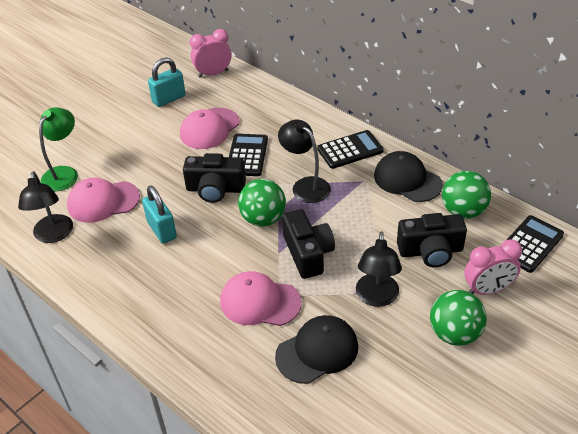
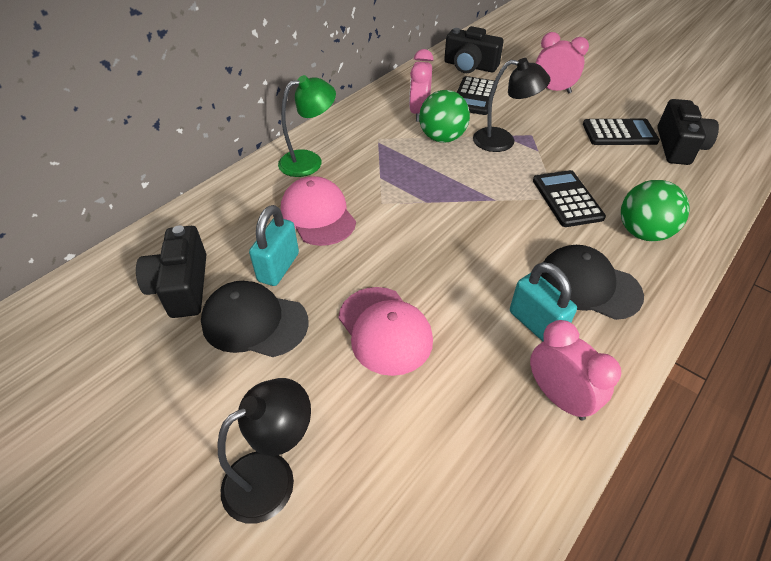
black lamp: [18,171,73,243] [278,120,331,203] [356,231,402,307] = 3 -> [218,378,311,524] [473,58,550,152] = 2
green ball: [238,179,286,227] [430,290,487,346] [442,171,491,219] = 3 -> [419,90,470,143] [621,180,690,241] = 2
pink cap: [67,178,140,223] [180,108,239,149] [220,271,302,326] = 3 -> [281,176,356,246] [338,287,433,376] = 2
pink clock: [190,29,232,78] [464,239,522,295] = 2 -> [409,49,434,122] [530,320,621,420] [536,32,589,94] = 3

